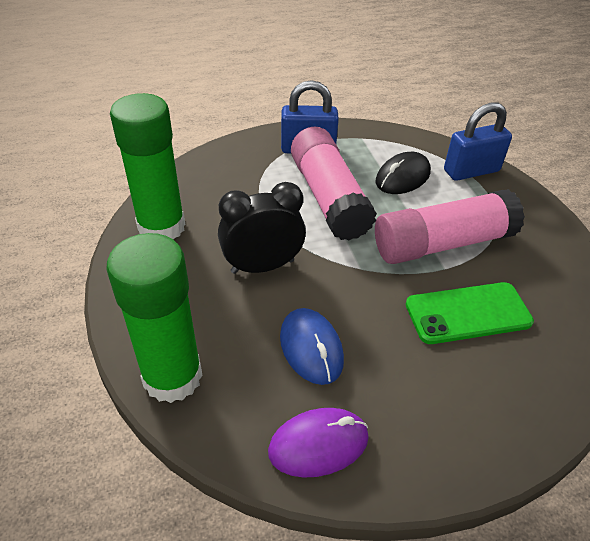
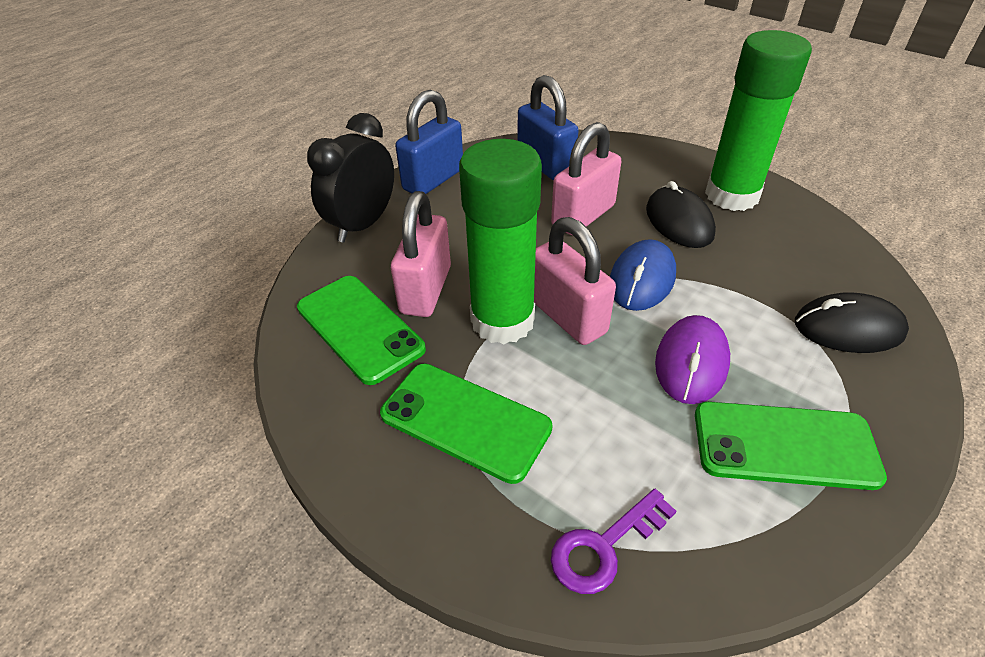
black mouse: [376,152,431,194] = 1 -> [646,181,716,248] [795,292,909,353] = 2
green phone: [406,282,534,344] = 1 -> [297,276,426,385] [380,363,553,484] [695,402,887,490] = 3
pink glue stick: [291,127,377,241] [375,189,525,264] = 2 -> none = 0
pink padlock: none = 0 -> [391,191,451,317] [534,217,616,345] [551,122,621,235] = 3
purple key: none = 0 -> [551,488,676,594] = 1

